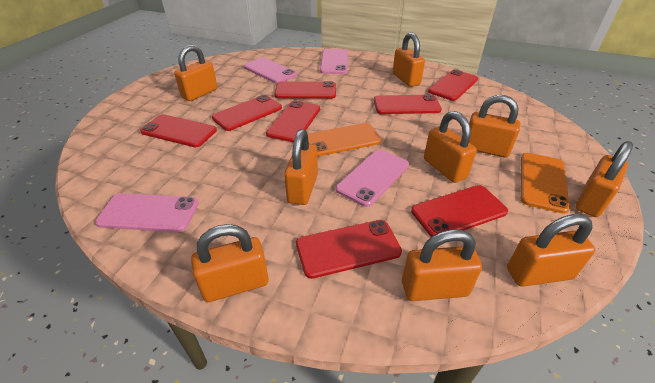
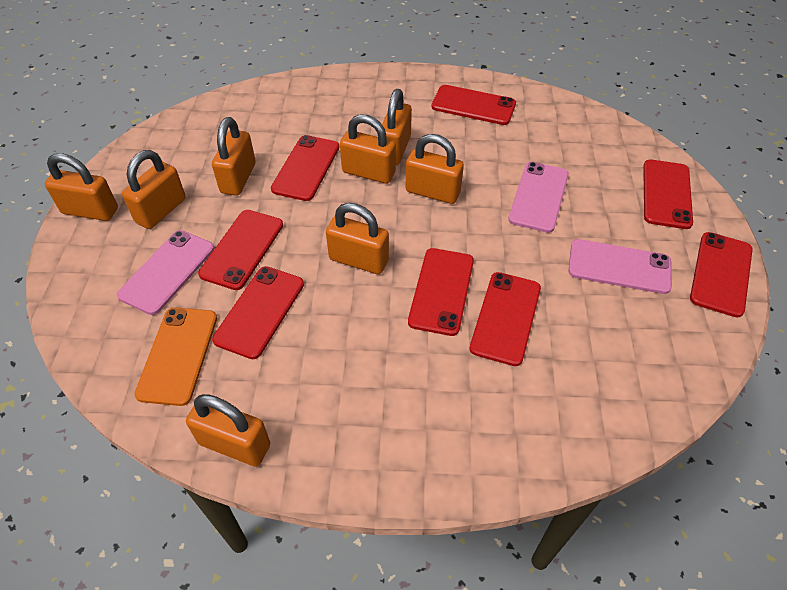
orange padlock: [174,45,217,101] [191,224,269,302] [284,129,318,205] [393,32,425,87] [402,229,482,301] [424,111,477,183] [469,95,520,158] [507,214,596,287] [576,141,633,217] = 9 -> [45,153,118,221] [122,150,186,229] [186,394,270,467] [212,117,256,196] [326,203,389,274] [340,114,396,184] [382,89,412,165] [406,134,464,204] = 8
orange phone: [308,123,382,156] [521,153,570,214] = 2 -> [134,307,217,406] = 1
pink phone: [95,193,199,232] [243,57,297,84] [320,49,348,74] [336,149,409,207] = 4 -> [117,230,214,315] [508,162,569,233] [568,239,672,294] = 3

